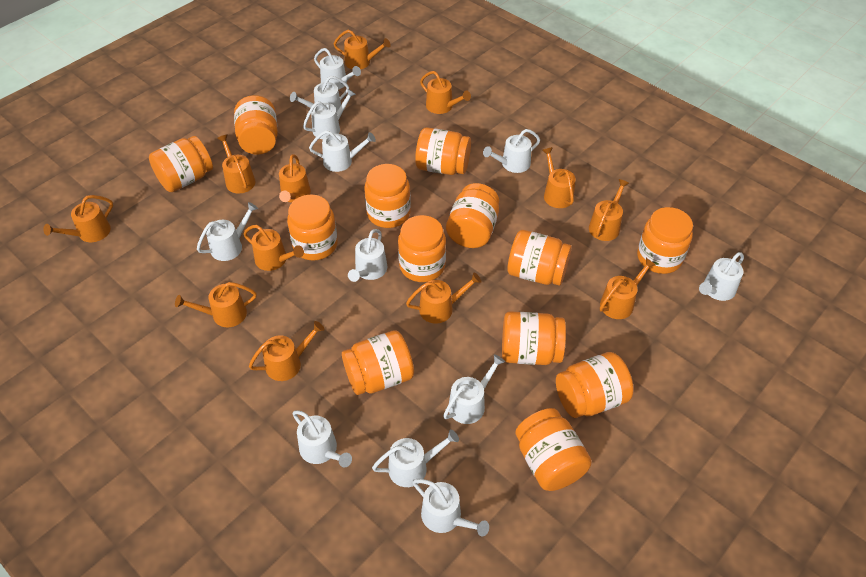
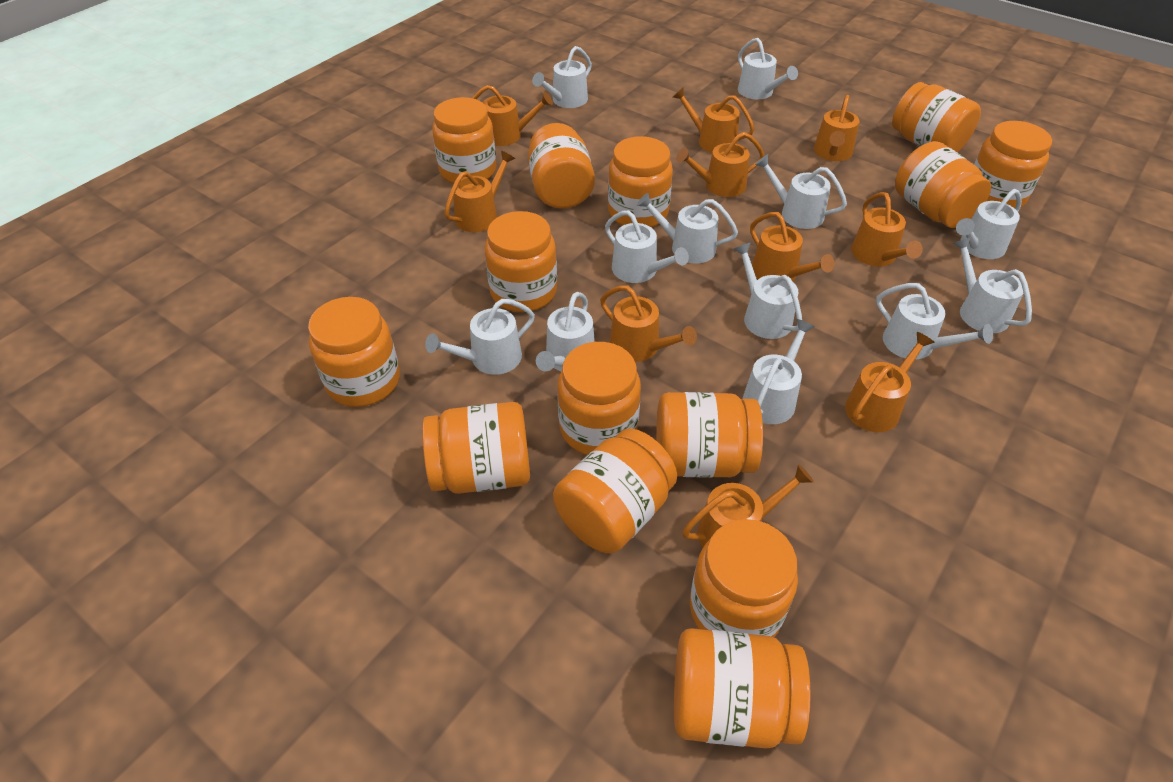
orange jar: [149,136,213,192] [234,95,278,155] [287,195,338,261] [342,330,414,395] [364,164,411,228] [398,215,446,282] [415,127,471,175] [446,183,499,248] [502,311,566,365] [507,230,572,286] [515,408,592,491] [556,352,634,418] [637,207,693,274] = 13 -> [308,297,400,407] [422,402,530,494] [432,97,496,184] [485,211,557,312] [528,123,595,209] [553,429,677,553] [558,342,641,455] [608,136,673,227] [656,392,763,478] [674,628,811,749] [690,519,798,637] [892,82,981,153] [895,141,991,228] [974,121,1052,208] = 14
orange watering can: [43,195,113,242] [175,282,257,327] [217,135,255,194] [243,225,304,271] [249,321,325,381] [279,154,311,203] [334,30,391,69] [406,272,482,324] [420,71,471,114] [542,147,576,208] [589,179,629,241] [600,258,656,319] = 12 -> [444,151,515,232] [472,85,553,146] [600,285,697,362] [673,88,755,153] [676,132,765,197] [682,464,814,547] [750,212,834,281] [814,95,859,161] [845,332,935,432] [851,192,923,266] = 10

